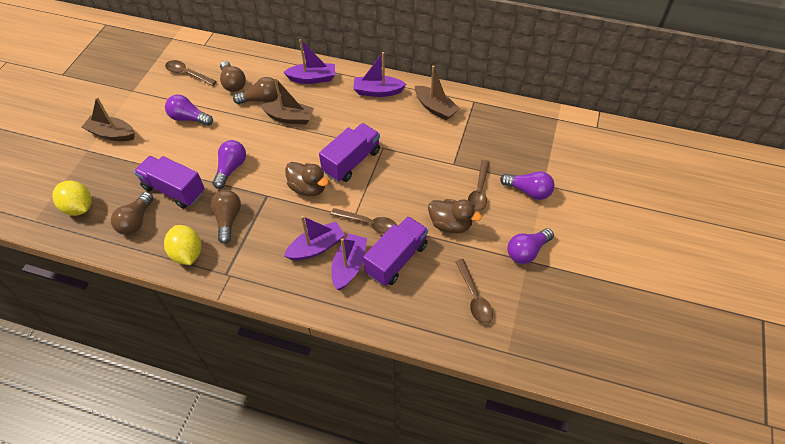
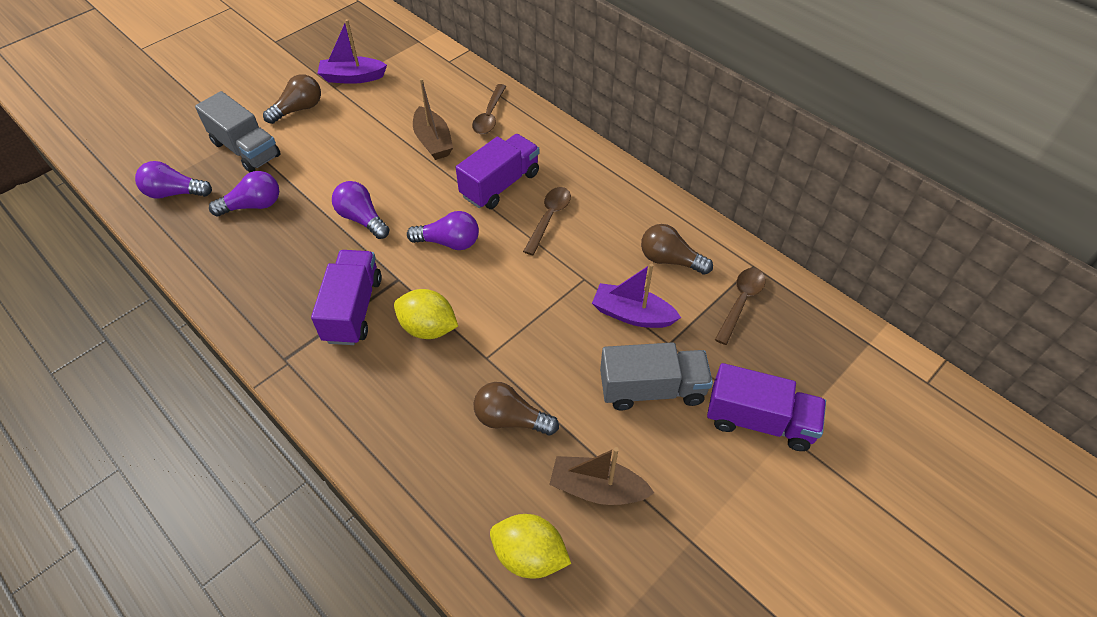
brown boat: [82,97,135,141] [260,78,314,125] [415,65,460,120] = 3 -> [413,78,453,160] [549,447,654,505] = 2
brown duck: [285,162,329,196] [428,199,482,234] = 2 -> none = 0
brown light bulb: [111,192,153,235] [211,190,241,244] [220,61,246,92] [233,77,280,104] = 4 -> [263,74,321,124] [474,382,559,435] [641,224,713,275] = 3
brown spoon: [165,60,217,86] [330,208,397,234] [455,259,493,324] [468,160,490,212] = 4 -> [472,84,506,134] [523,187,571,255] [715,268,765,345] = 3
grey truck: none = 0 -> [195,91,281,172] [600,342,713,410] = 2
purple boat: [283,39,335,84] [284,216,345,261] [331,234,367,290] [353,52,406,97] = 4 -> [318,19,387,84] [592,263,681,328] = 2

